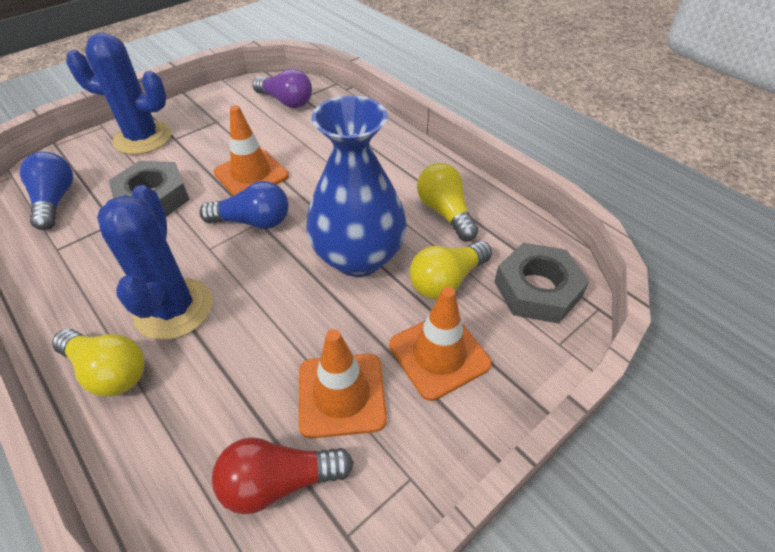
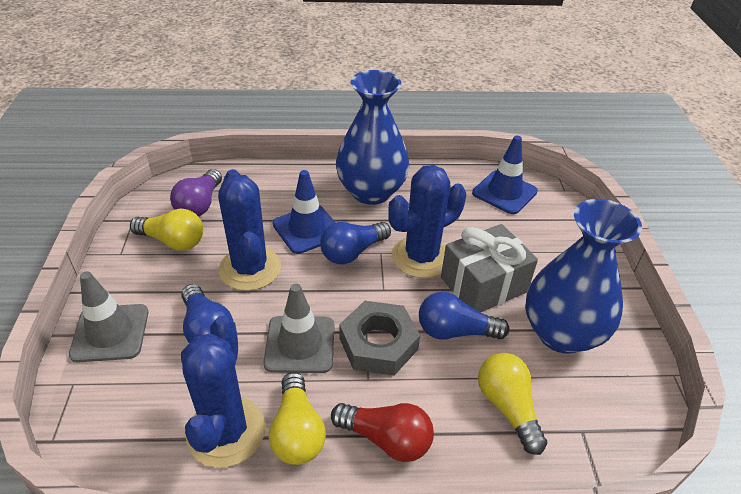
blue cactus: [66,33,171,154] [97,185,212,340] = 2 -> [181,316,266,468] [218,169,281,291] [388,165,466,278] = 3
blue light bulb: [19,152,73,230] [199,181,288,229] = 2 -> [181,284,233,343] [320,222,391,264] [419,292,509,340] = 3
blue traffic cone: none = 0 -> [272,170,335,254] [472,136,538,214] = 2
blue vase: [306,95,407,277] = 1 -> [336,70,409,205] [525,199,642,354] = 2
grey gift: none = 0 -> [441,224,538,312] = 1
grey nut: [109,161,190,217] [494,243,590,324] = 2 -> [339,301,420,376] = 1
grey traffic cone: none = 0 -> [69,271,148,362] [264,284,335,373] = 2
orange traffic cone: [213,105,289,195] [299,329,387,438] [389,287,491,401] = 3 -> none = 0

